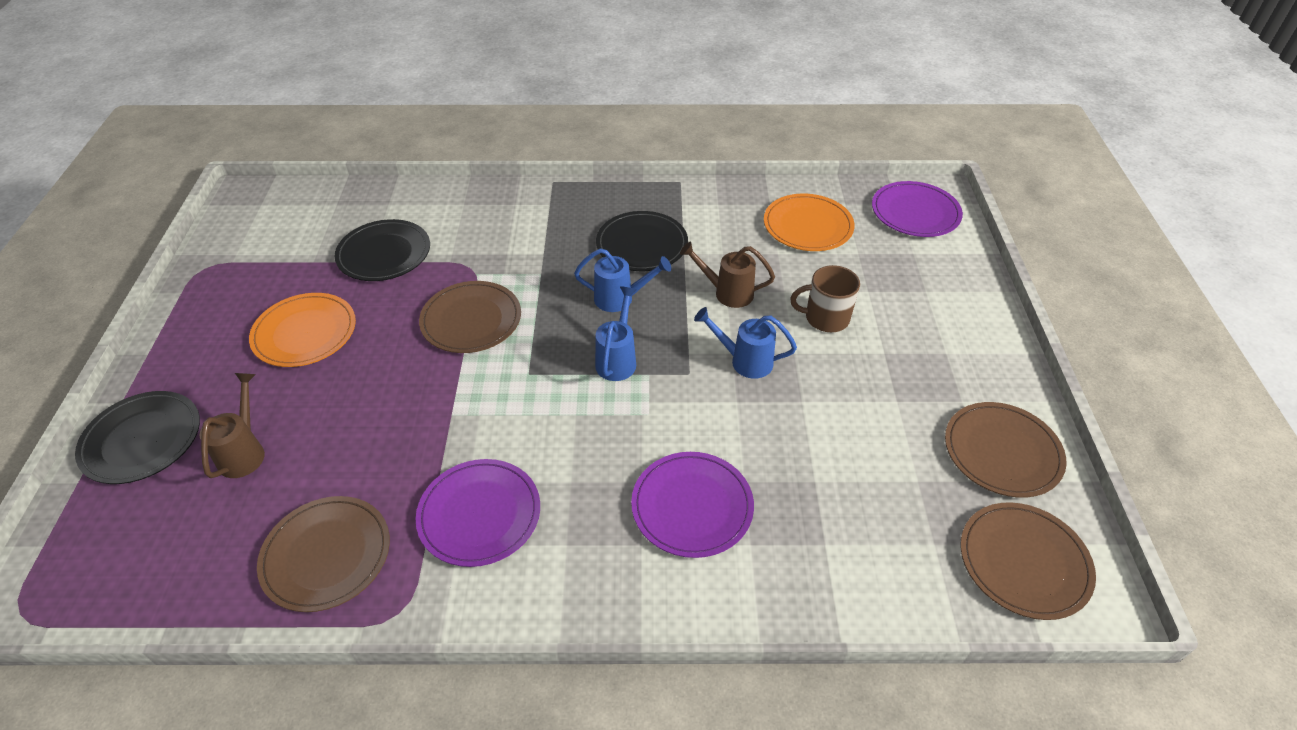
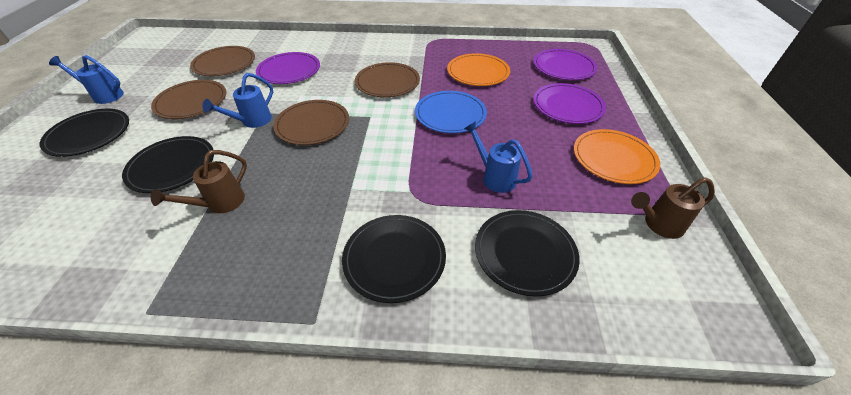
black plate: [75,391,200,484] [335,219,430,281] [596,211,688,271] = 3 -> [40,109,129,157] [122,136,214,193] [342,215,446,303] [475,210,580,297] = 4
blue plate: none = 0 -> [415,91,487,133] = 1
brown mug: [790,265,860,332] = 1 -> none = 0

